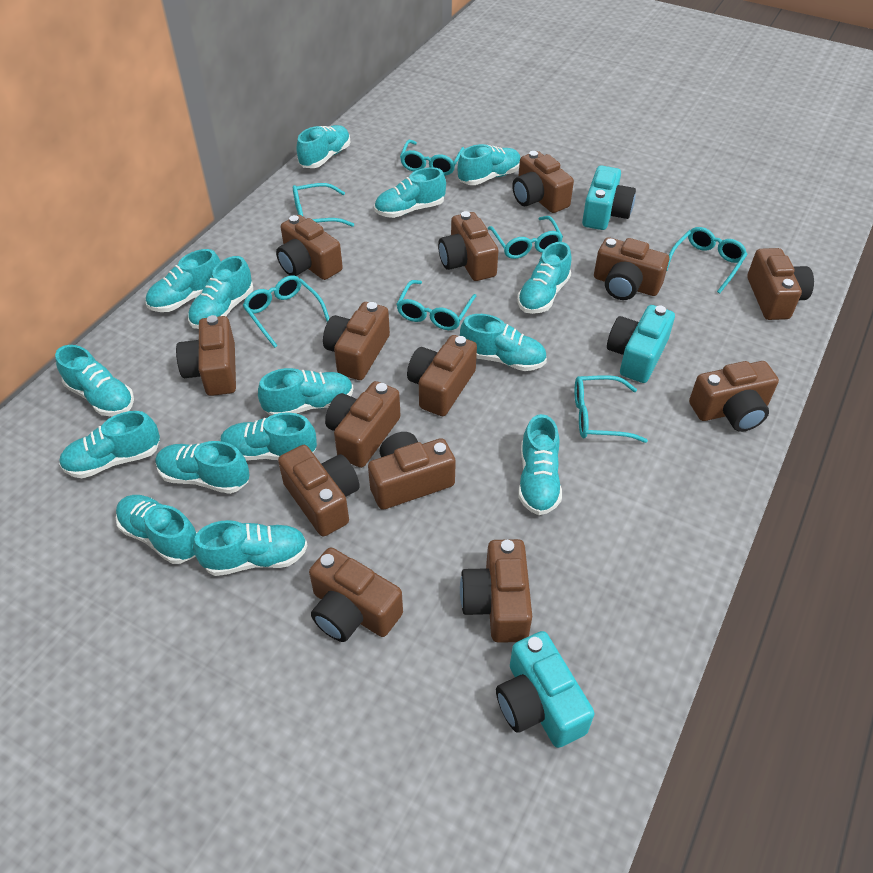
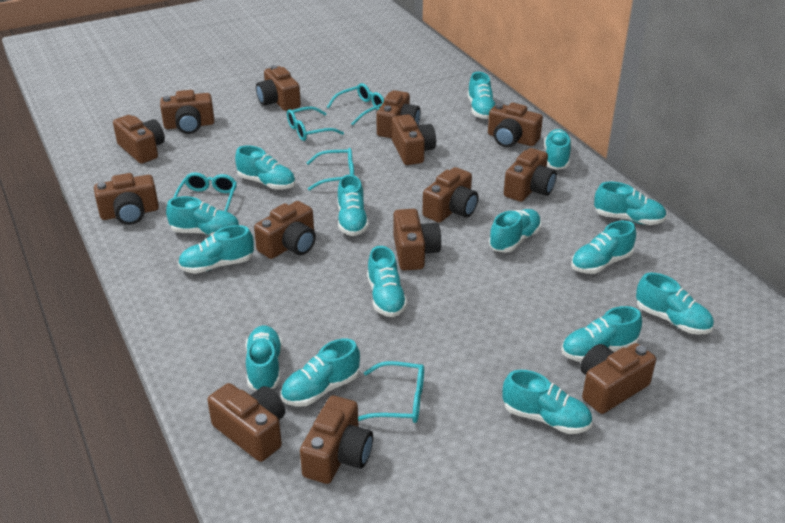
turquoise camera: [496,631,595,748] [582,165,636,230] [607,305,675,383] = 3 -> none = 0
turquoise glasses: [243,275,330,348] [293,183,354,227] [396,280,476,330] [400,140,464,176] [488,216,563,259] [575,375,648,443] [667,227,747,293] = 7 -> [174,172,237,212] [287,107,344,141] [307,148,354,191] [327,83,384,125] [358,361,424,423] = 5

